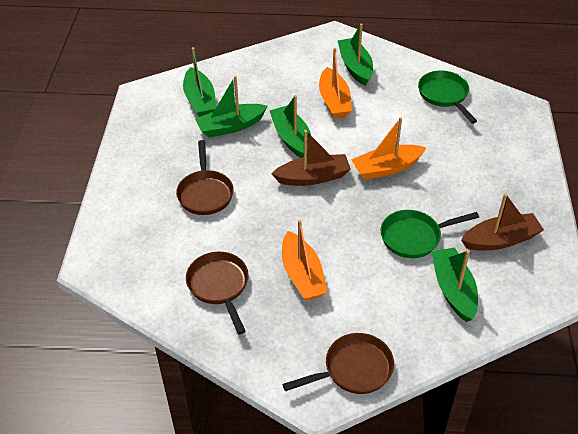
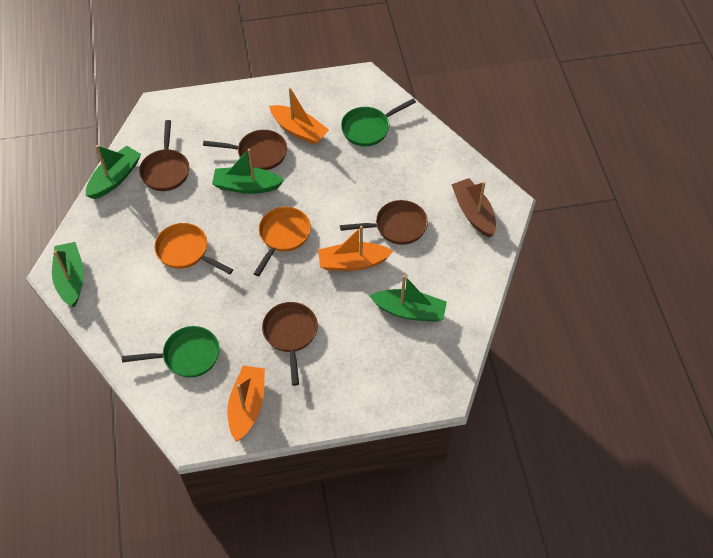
brown boat: [272,130,351,186] [461,193,544,250] = 2 -> [451,178,496,237] = 1
brown pan: [176,140,234,215] [186,252,249,334] [282,333,394,394] = 3 -> [139,120,189,191] [203,130,287,170] [262,302,318,386] [340,200,428,245] = 4
green boat: [183,47,216,117] [195,76,268,138] [270,95,311,158] [338,23,373,86] [432,248,478,322] = 5 -> [52,242,84,307] [86,145,141,199] [212,148,284,194] [370,275,447,322] = 4
orange pan: none = 0 -> [154,223,233,274] [254,207,311,276] = 2

